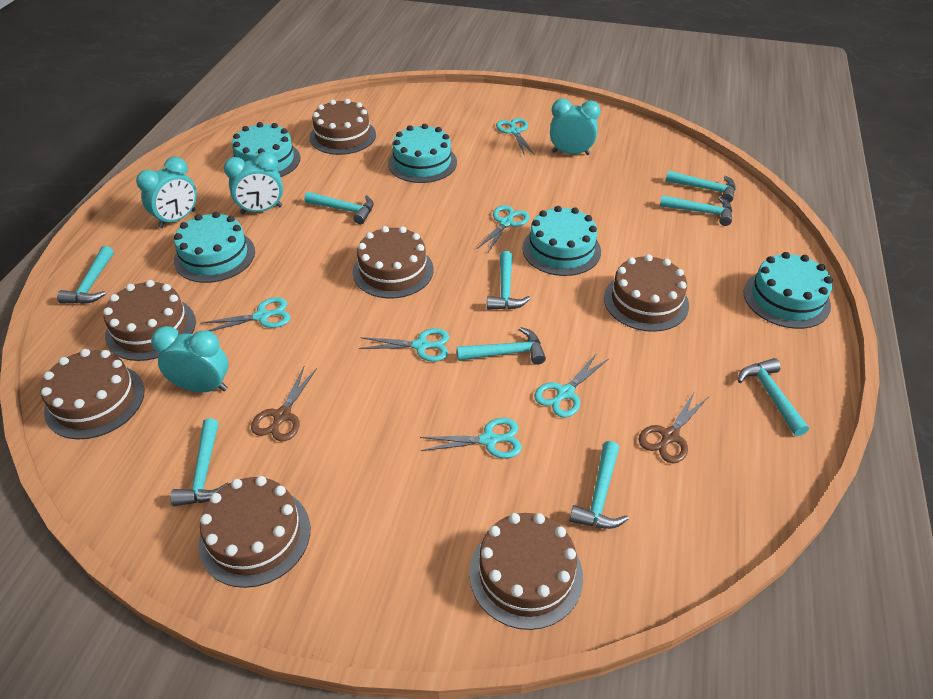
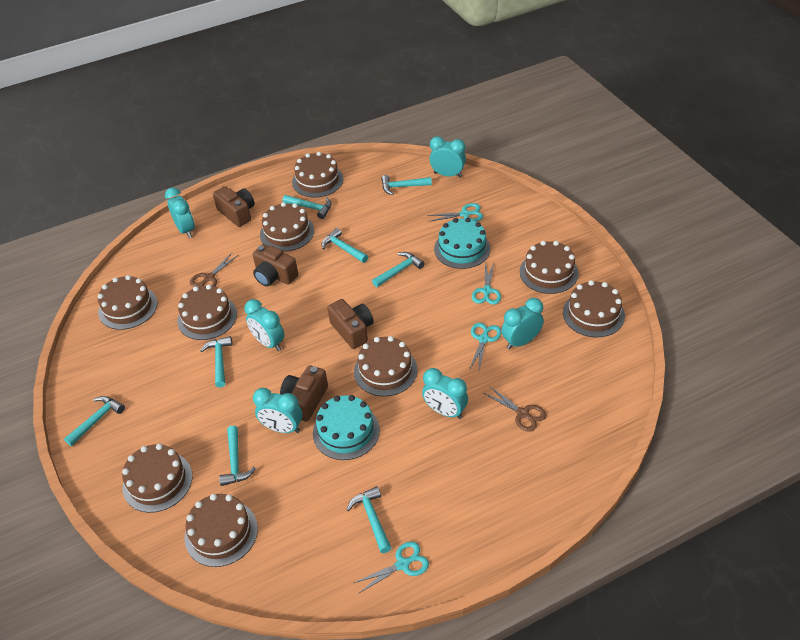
brown cake: [41,349,144,439] [103,280,196,361] [199,476,310,588] [309,99,376,155] [353,226,433,298] [469,513,583,630] [604,254,689,332] = 7 -> [98,275,157,330] [122,444,192,513] [178,284,237,340] [185,494,258,567] [260,202,314,252] [292,152,343,197] [354,336,417,396] [520,241,579,294] [563,280,625,337] = 9
brown camera: none = 0 -> [213,186,255,227] [253,244,298,287] [280,365,328,422] [327,299,374,349] = 4
turquoise cake: [174,212,255,283] [232,122,300,177] [388,124,457,183] [522,206,601,276] [744,252,833,329] = 5 -> [313,395,380,460] [434,218,490,269] = 2
turquoise clock: [136,157,197,228] [151,326,228,393] [224,152,283,214] [550,98,601,155] = 4 -> [165,187,195,238] [244,299,285,351] [253,388,302,433] [422,368,468,419] [429,136,466,177] [502,298,544,349] = 6
turquoise hammer: [57,246,114,304] [170,418,229,506] [304,192,374,224] [457,327,546,365] [487,251,531,310] [569,441,628,529] [660,195,732,226] [666,170,736,202] [738,358,809,436] = 9 -> [64,396,125,446] [200,336,233,388] [219,426,256,486] [283,195,332,219] [322,228,368,263] [347,486,391,553] [372,252,425,287] [381,175,432,195] = 8
turquoise scissors: [200,297,291,331] [359,328,449,362] [420,418,522,458] [476,205,530,254] [496,118,535,156] [534,353,608,418] = 6 -> [354,541,429,594] [427,203,483,222] [469,323,502,370] [472,263,501,305] = 4

